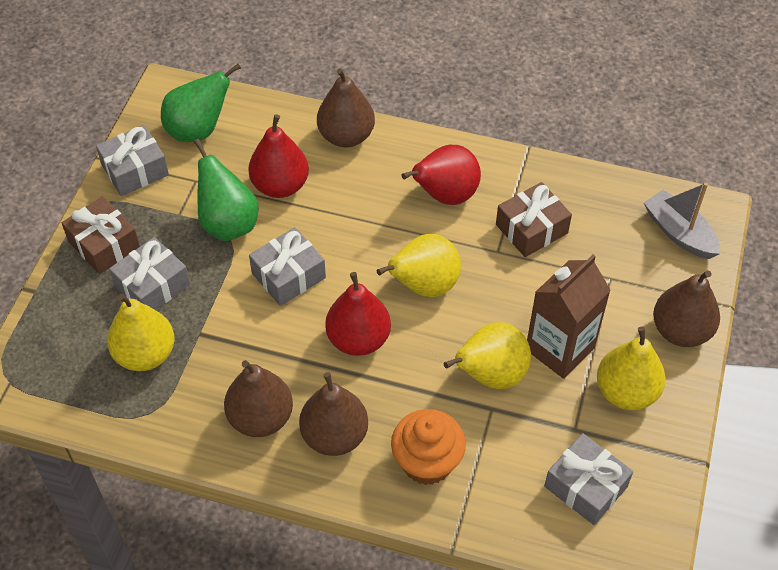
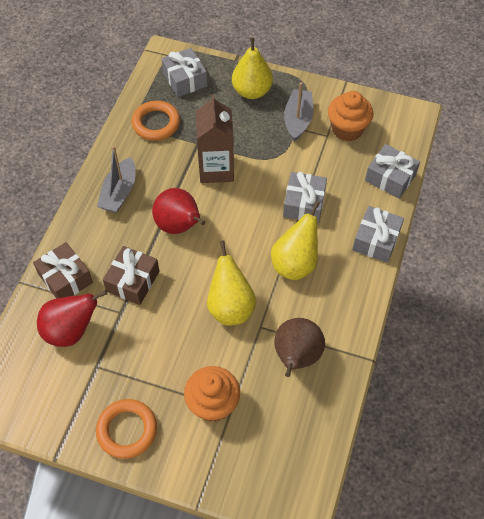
brown pear: [224,360,293,437] [299,372,368,456] [317,68,375,148] [653,270,720,347] = 4 -> [274,318,325,377] = 1
green pear: [161,64,241,142] [194,139,259,241] = 2 -> none = 0
grey boat: [644,183,720,259] = 1 -> [97,146,135,213] [284,83,313,142] = 2
orange cupcake: [391,409,466,485] = 1 -> [184,366,240,422] [328,91,373,141] = 2
orange ring: none = 0 -> [96,399,157,459] [131,101,180,141] = 2
red pear: [248,114,309,198] [325,272,391,356] [401,145,481,205] = 3 -> [37,290,107,347] [152,188,205,234] = 2
yellow pear: [107,294,175,371] [377,234,461,297] [444,322,531,389] [597,327,666,410] = 4 -> [207,240,256,325] [232,37,273,99] [271,201,320,280] = 3

